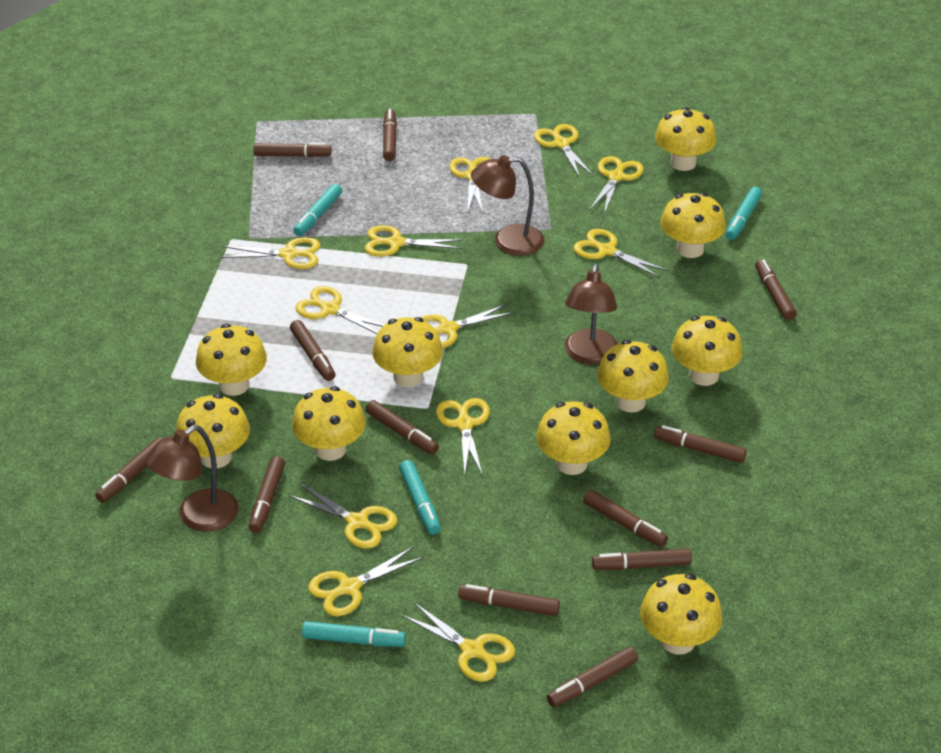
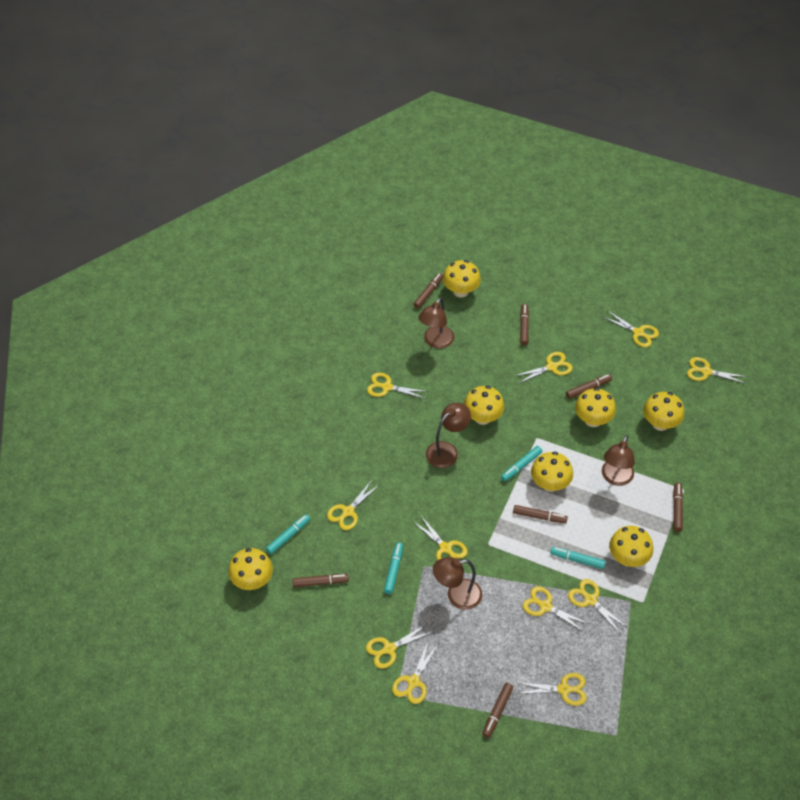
brown lamp: [145,425,239,532] [471,155,545,256] [565,263,618,365] = 3 -> [418,298,454,349] [426,403,471,468] [433,557,482,610] [602,435,635,486] = 4
brown marker: [95,437,162,503] [249,456,285,533] [253,143,331,157] [290,320,336,381] [365,400,439,455] [383,109,397,161] [458,584,560,616] [547,647,638,707] [583,490,668,547] [592,548,692,570] [654,425,747,463] [755,259,797,320] = 12 -> [292,574,349,587] [413,273,443,309] [482,683,513,738] [513,505,568,523] [520,304,529,346] [566,374,612,399] [673,483,683,532] = 7
yellow mushroom: [176,394,250,468] [196,324,267,396] [292,386,366,461] [372,317,443,388] [536,401,611,475] [597,340,669,412] [640,574,722,655] [655,107,717,171] [660,192,726,258] [672,316,743,386] = 10 -> [228,548,273,590] [443,260,481,297] [464,386,504,425] [531,452,573,492] [575,388,616,427] [609,526,653,567] [643,392,684,431] = 7
yellow scissors: [221,237,321,269] [289,484,398,549] [295,286,384,334] [308,547,424,616] [365,225,463,257] [401,602,515,682] [421,304,515,348] [436,398,490,476] [449,157,490,213] [534,124,594,178] [573,229,669,278] [590,156,644,214] = 12 -> [327,480,380,530] [366,624,432,669] [367,373,429,399] [392,640,438,704] [413,516,468,560] [515,352,573,384] [516,673,587,706] [523,586,589,632] [568,579,628,634] [603,311,659,347] [687,357,748,384] = 11

